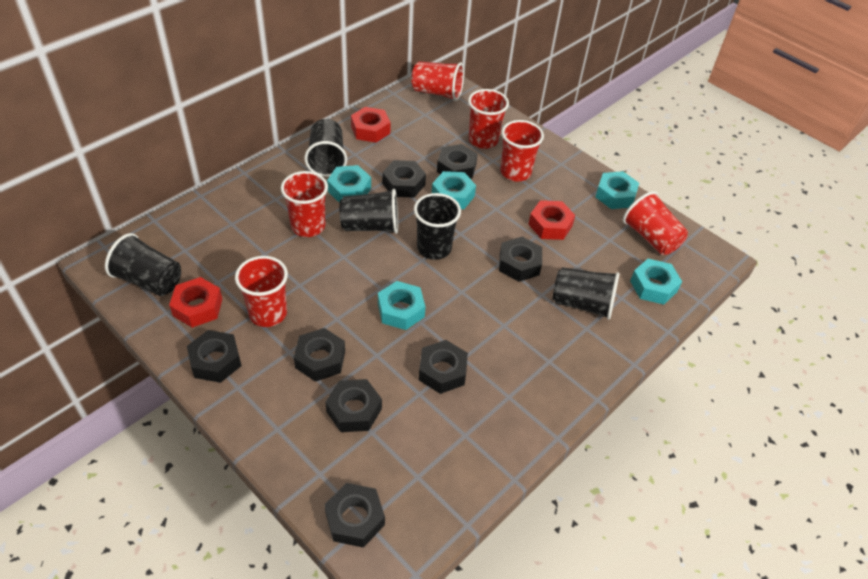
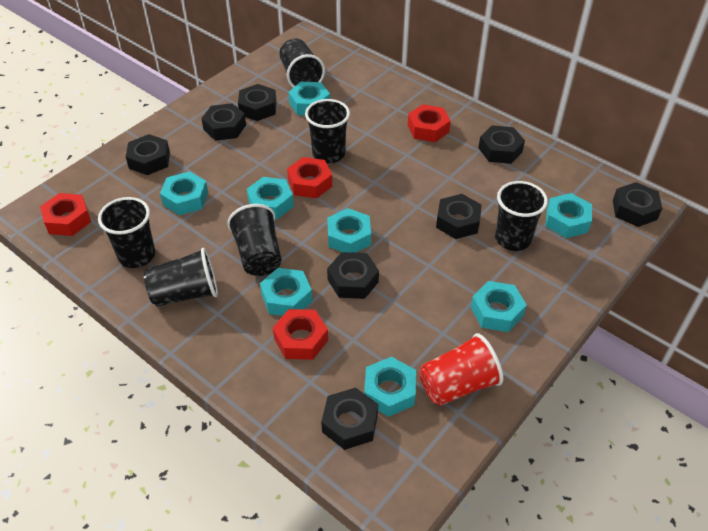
black cup: [105,233,181,296] [304,119,347,177] [339,189,398,234] [414,193,461,260] [553,267,619,320] = 5 -> [98,197,155,268] [144,248,218,307] [227,204,282,276] [279,39,325,88] [305,99,350,164] [495,181,548,251] = 6
red cup: [235,256,288,327] [281,171,328,237] [412,61,464,101] [468,89,509,149] [500,120,544,181] [623,191,688,255] = 6 -> [419,333,503,406] = 1
red nut: [169,277,222,328] [351,107,391,143] [528,200,575,240] = 3 -> [40,193,91,236] [273,309,328,360] [287,157,332,198] [408,104,451,142] = 4
turquoise nut: [327,165,371,203] [378,281,425,330] [432,171,476,209] [595,171,639,209] [630,259,682,305] = 5 -> [160,171,208,215] [247,177,294,219] [260,268,312,316] [288,82,330,116] [327,208,371,253] [364,357,416,417] [471,281,527,332] [546,193,592,238] = 8

